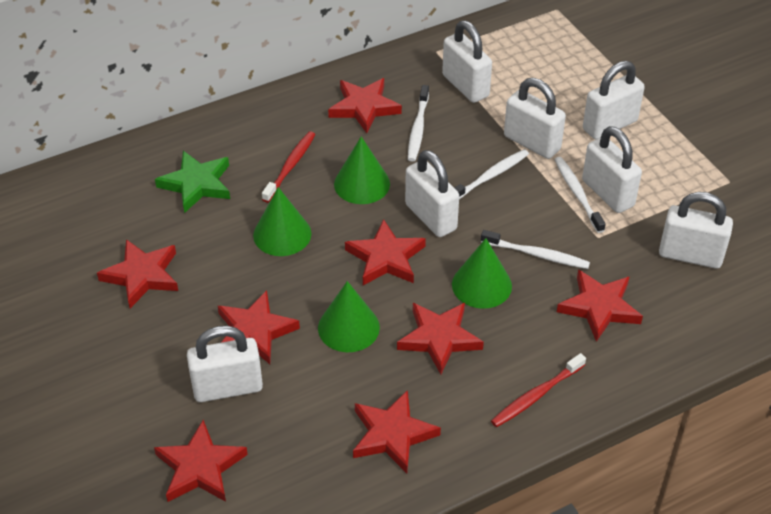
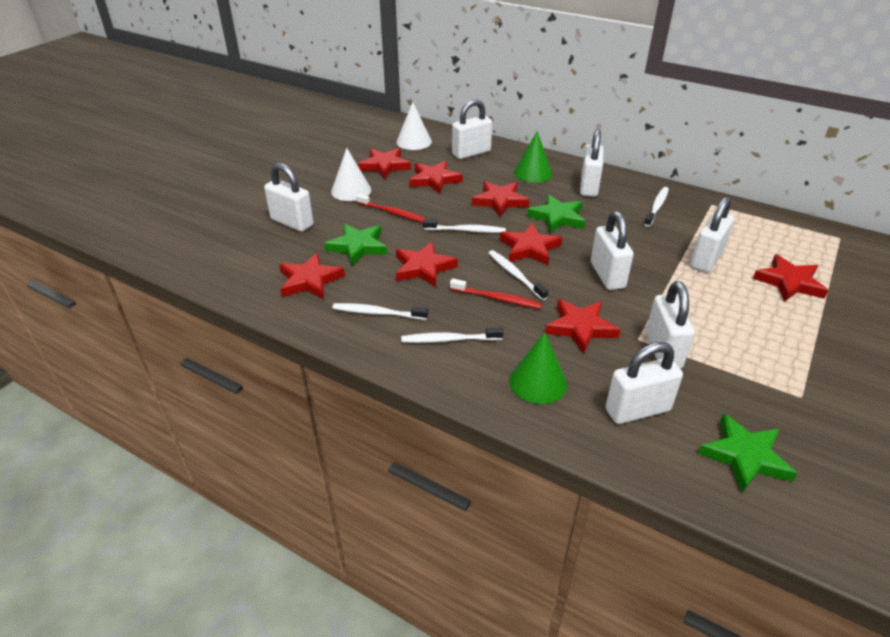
green cone: [253,187,311,256] [318,281,380,352] [334,136,390,204] [452,238,512,309] = 4 -> [509,332,567,404] [514,131,552,183] = 2
green star: [155,151,230,213] = 1 -> [324,224,387,266] [527,195,585,233] [698,413,798,493] = 3
white cone: none = 0 -> [331,148,371,201] [396,102,432,150] = 2
white toothbrush: [408,85,429,161] [455,149,529,199] [481,230,590,269] [554,157,606,233] = 4 -> [332,303,428,320] [401,327,503,343] [423,219,506,233] [488,250,548,300] [644,187,669,227] = 5

